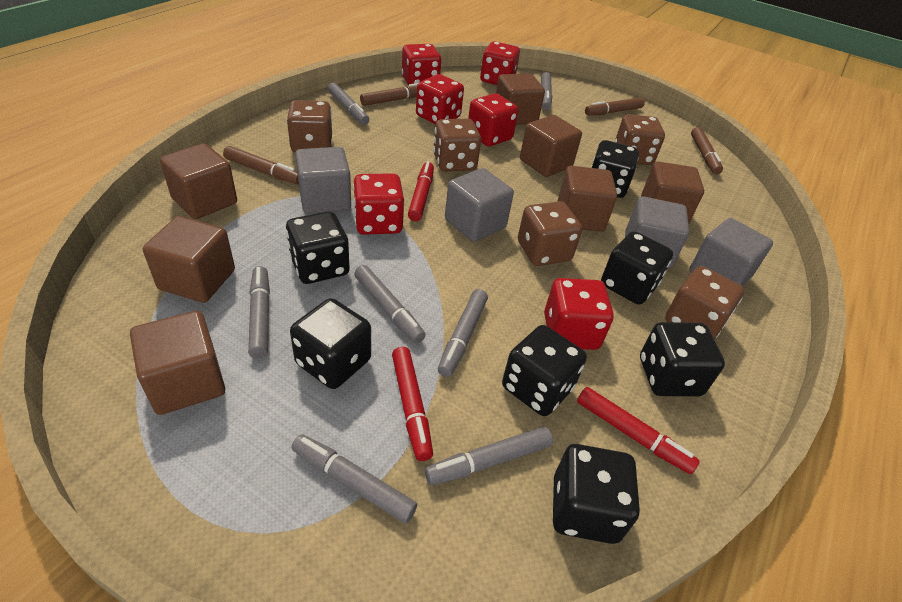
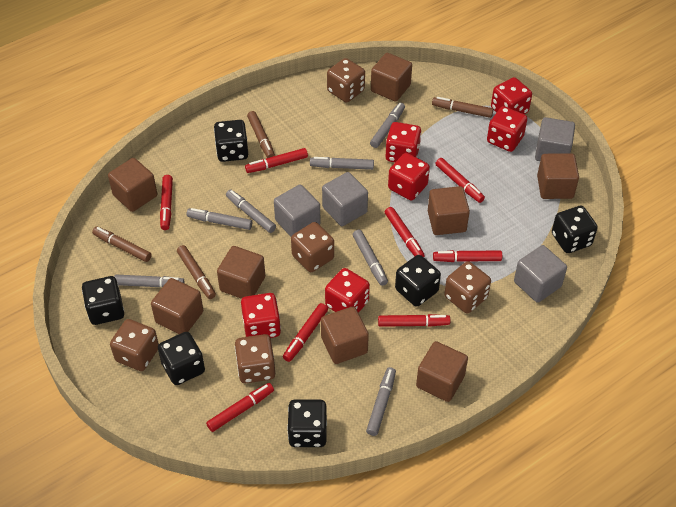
black dice: [286,211,350,284] [290,298,371,389] [502,325,587,416] [553,444,640,544] [591,140,639,198] [601,231,673,305] [640,322,725,396] = 7 -> [82,276,124,325] [158,332,205,385] [214,120,248,162] [287,400,327,447] [395,255,441,307] [552,206,598,253] = 6
brown cube: [130,311,225,415] [143,216,235,303] [160,143,237,219] [496,73,545,125] [520,115,582,177] [558,166,617,231] [641,161,704,224] = 7 -> [108,158,157,212] [151,278,203,334] [217,246,265,299] [321,306,369,364] [371,53,412,102] [416,341,468,402] [428,186,470,235] [537,153,579,199] = 8
red marker: [392,347,433,461] [408,161,434,221] [577,387,700,474] = 3 -> [160,175,173,230] [206,383,274,432] [245,148,308,173] [283,303,328,362] [378,314,450,327] [385,207,425,257] [433,250,502,262] [435,158,485,203] = 8

